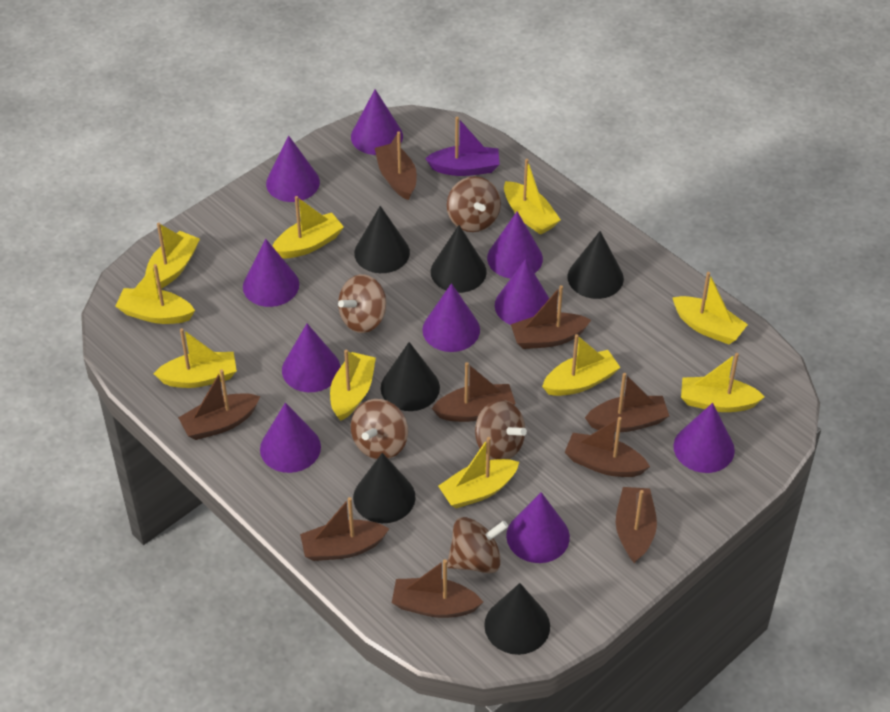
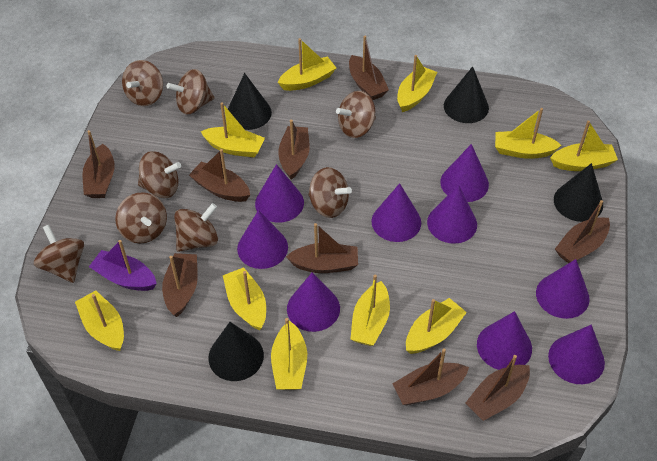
black cone: [353,453,416,523] [354,206,410,273] [381,342,440,411] [431,225,487,293] [484,583,550,655] [568,231,624,299] = 6 -> [208,322,264,381] [228,73,272,130] [444,66,489,123] [554,163,603,222] = 4
brown spinning top: [338,274,386,333] [351,399,408,459] [447,176,501,232] [447,517,508,573] [475,400,527,460] = 5 -> [34,225,84,283] [115,192,167,244] [122,60,163,106] [138,151,181,198] [167,69,214,115] [174,203,218,252] [308,167,352,218] [336,91,376,138] = 8
purple cone: [243,239,299,307] [260,403,321,473] [266,135,320,202] [282,324,341,392] [351,89,403,155] [422,283,480,352] [487,211,543,279] [495,259,549,325] [506,492,570,563] [673,403,735,473] = 10 -> [237,210,288,269] [255,164,304,223] [287,272,340,332] [371,183,421,242] [427,185,477,244] [440,144,489,202] [477,311,532,370] [536,259,590,319] [548,325,605,384] = 9

